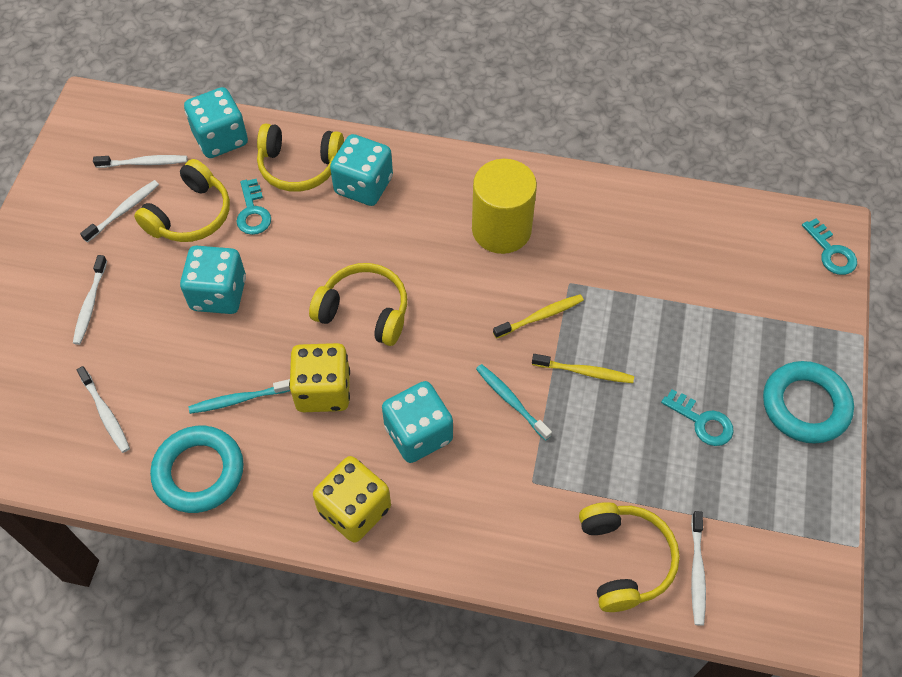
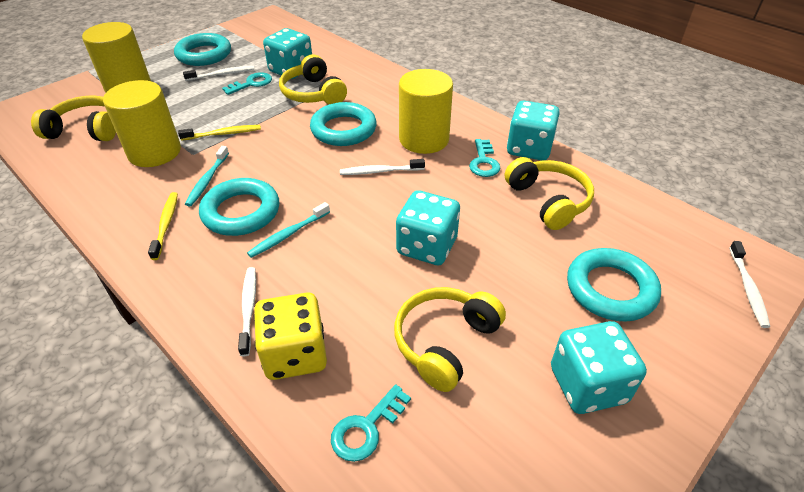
turquoise ring: [150,426,244,513] [763,361,854,444] = 2 -> [174,33,231,66] [199,178,279,236] [310,102,377,146] [567,248,661,322] = 4
white toothbrush: [73,255,107,345] [77,366,130,453] [80,180,159,243] [93,155,187,168] [691,511,706,626] = 5 -> [183,66,255,81] [238,267,256,357] [340,159,425,175] [729,241,770,328] = 4
yellow cylinder: [472,159,537,254] = 1 -> [82,22,151,92] [103,80,181,167] [399,69,453,154] = 3
yellow dice: [289,343,350,412] [313,456,391,543] = 2 -> [254,293,327,380] = 1

